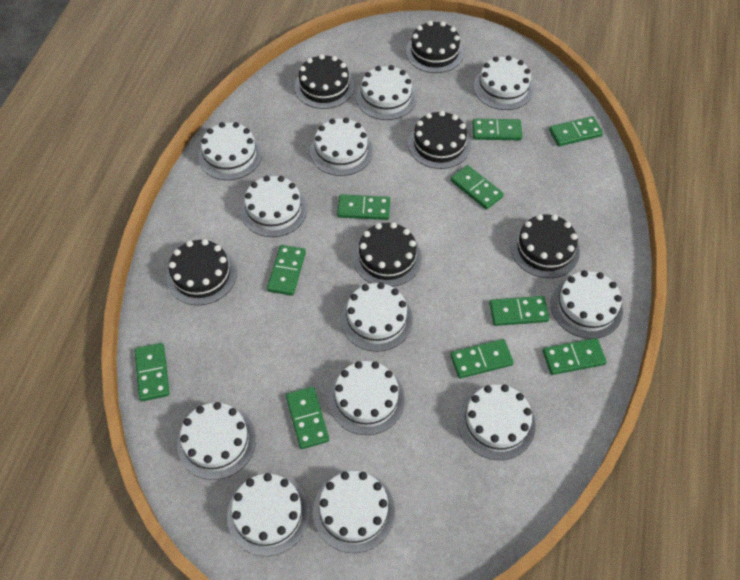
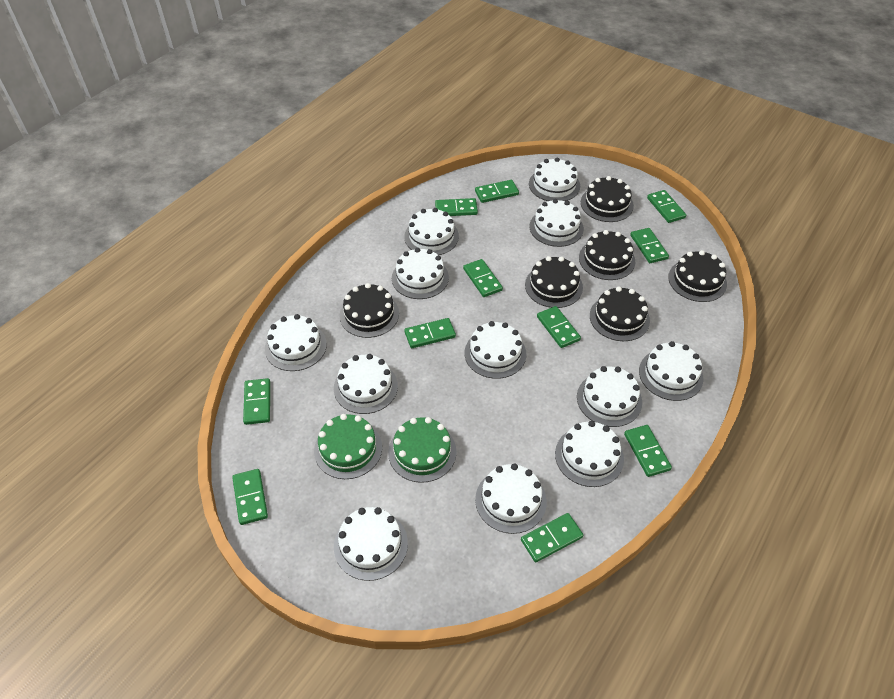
green cake: none = 0 -> [314,414,382,479] [388,417,457,483] = 2
green domino: [135,343,170,401] [267,245,306,296] [286,387,329,449] [337,194,390,220] [450,339,514,379] [451,165,504,210] [472,119,522,140] [489,296,549,326] [543,338,607,375] [549,116,603,146] = 10 -> [232,469,268,525] [243,378,270,425] [404,318,456,348] [435,198,478,216] [463,259,503,297] [475,180,519,203] [521,513,583,562] [537,306,581,348] [624,425,672,477] [630,228,669,263] [647,190,686,223] = 11

